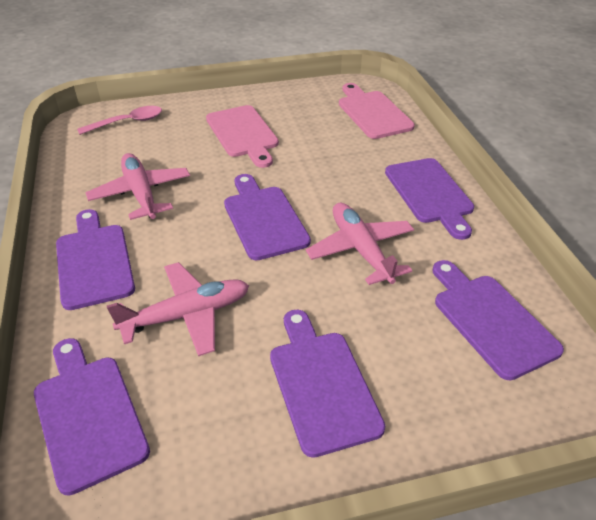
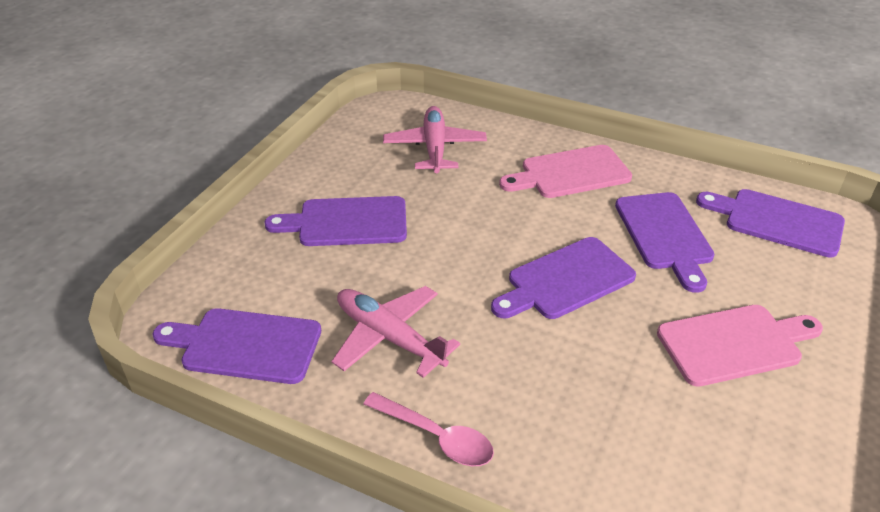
pink plane: [86,153,190,220] [107,262,249,356] [306,203,414,285] = 3 -> [332,286,460,378] [383,106,487,173] = 2
purple cutting board: [34,338,150,496] [56,209,135,310] [224,174,311,260] [270,310,385,458] [385,158,474,240] [433,260,564,381] = 6 -> [152,308,321,384] [264,196,407,246] [491,237,636,319] [615,192,715,293] [696,189,845,258] = 5

